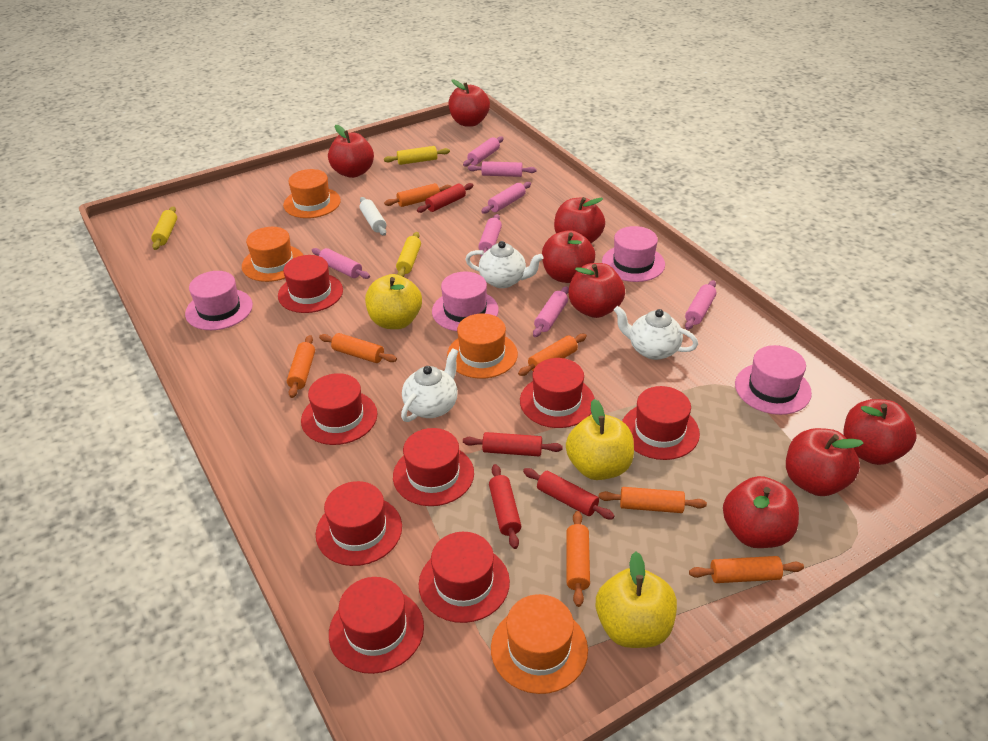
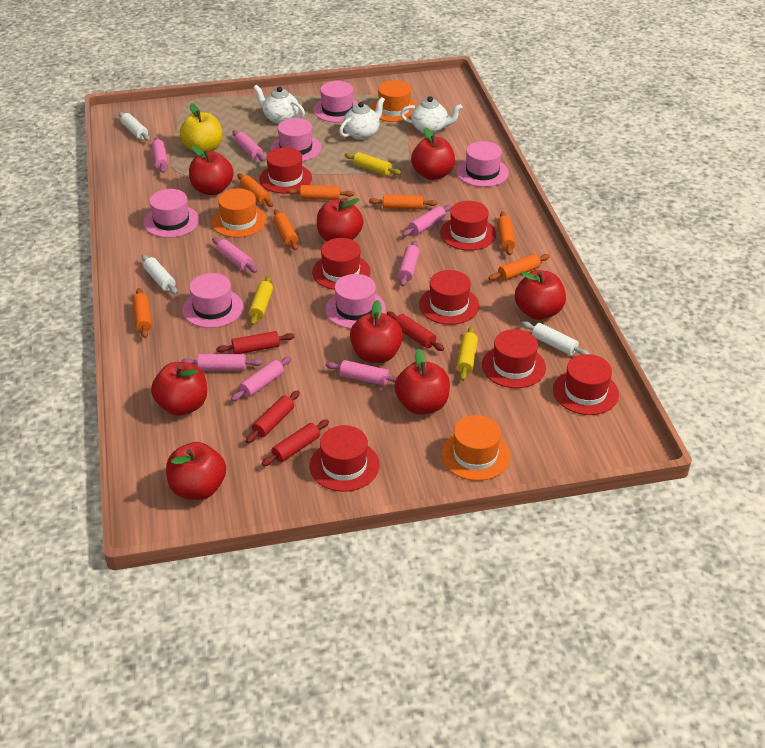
orange hat: [242,227,303,282] [283,169,341,218] [447,314,518,379] [491,594,588,694] = 4 -> [211,189,267,237] [370,80,417,122] [441,415,510,481] = 3
pink hat: [185,271,253,330] [432,272,499,331] [602,226,665,282] [735,345,812,415] = 4 -> [144,189,199,238] [182,273,243,328] [271,118,321,161] [313,81,358,122] [325,274,386,329] [456,141,509,187] = 6
pink rolling pin: [312,248,370,279] [463,136,504,167] [468,161,536,177] [478,214,502,257] [481,182,531,214] [533,286,569,337] [685,280,716,330] = 7 -> [151,137,168,173] [181,354,262,371] [212,237,257,273] [231,356,292,401] [233,131,265,162] [326,360,397,386] [398,241,420,286] [402,205,452,236] = 8
red hat: [278,255,343,313] [301,373,377,445] [316,481,402,566] [329,577,424,674] [393,428,474,506] [419,532,510,623] [520,358,595,428] [622,386,700,460] = 8 -> [259,147,312,193] [310,425,380,492] [312,238,371,290] [419,270,479,325] [440,201,496,251] [482,329,546,388] [553,354,619,415] = 7
white rolling pin: [360,197,386,236] = 1 -> [119,112,150,141] [142,254,178,295] [522,321,589,355] = 3
yellow apple: [365,274,422,329] [566,399,634,480] [596,552,677,648] = 3 -> [180,103,222,152] = 1

